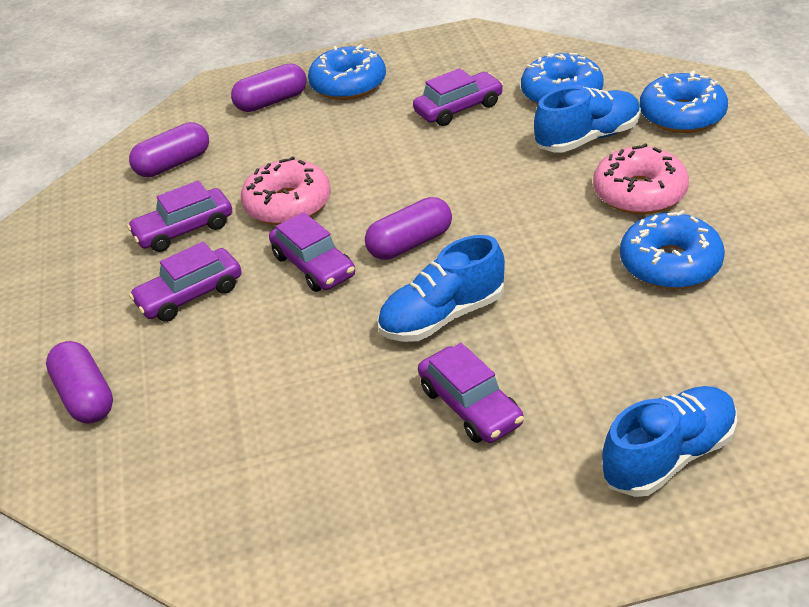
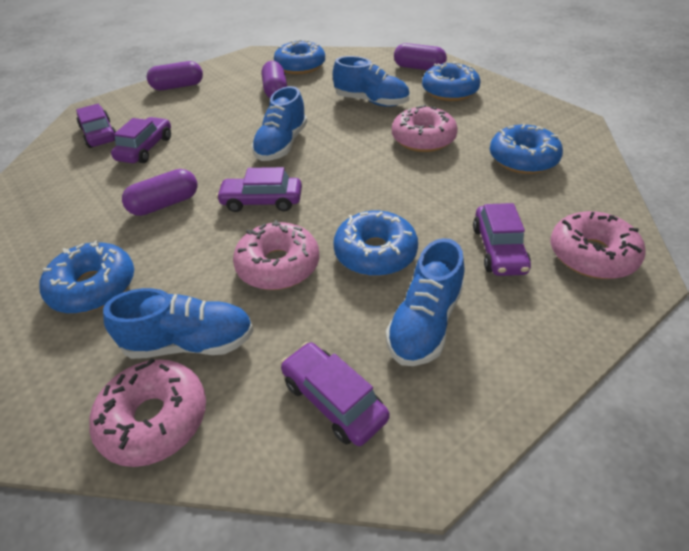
blue donut: [308,44,386,100] [521,53,604,105] [620,210,725,289] [640,71,728,133] = 4 -> [39,240,134,314] [274,39,325,74] [333,210,418,276] [422,61,480,101] [490,124,563,174] = 5
blue shoe: [377,235,505,342] [534,87,641,153] [601,386,737,497] = 3 -> [103,288,254,359] [252,86,307,161] [333,56,410,107] [386,238,464,366] = 4
pink donut: [241,156,331,225] [593,143,689,214] = 2 -> [89,358,206,467] [233,220,319,290] [392,104,458,152] [551,211,646,279] = 4

